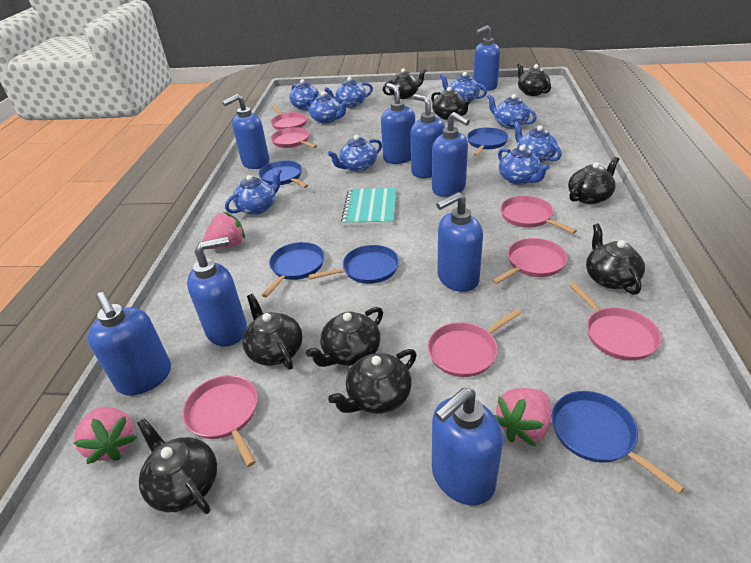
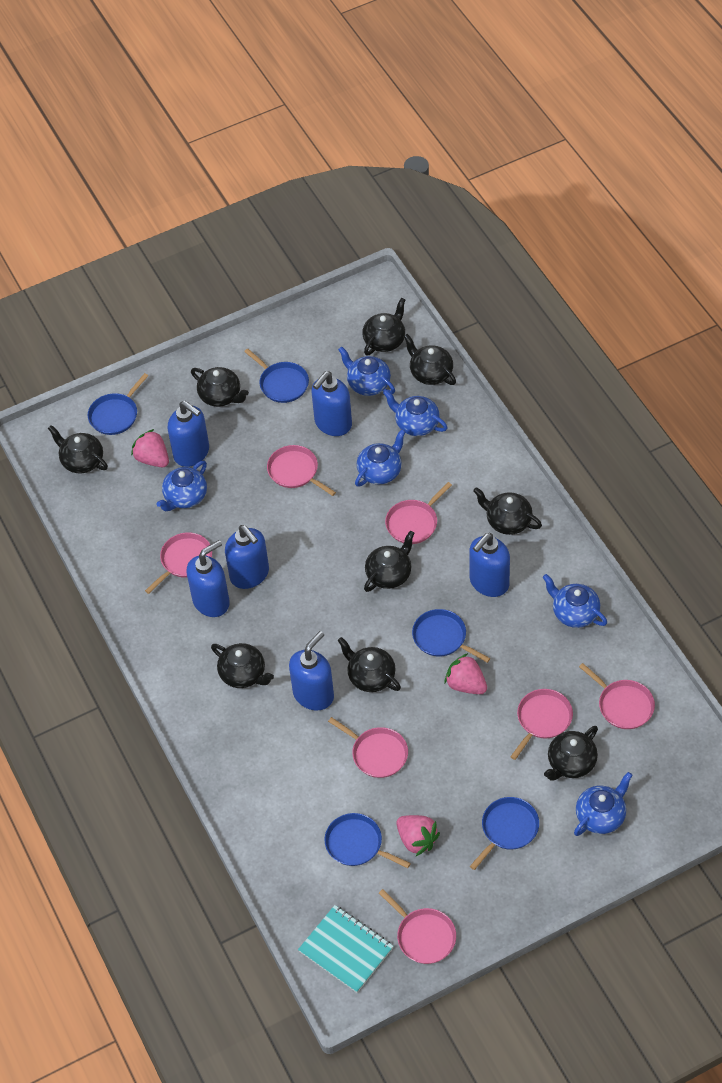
blue soap dispenser: [87,292,171,396] [187,237,247,347] [222,94,270,169] [381,83,415,164] [410,94,445,178] [432,112,470,197] [432,388,503,505] [436,192,483,292] [473,25,500,91] = 9 -> [168,401,209,467] [187,540,230,617] [225,525,269,589] [289,631,334,711] [312,371,352,436] [469,533,510,597] = 6
blue teapot: [225,168,282,215] [289,79,320,110] [305,91,348,124] [324,77,373,108] [328,135,382,172] [440,72,487,102] [487,94,537,129] [498,145,550,185] [513,122,562,163] = 9 -> [157,461,207,512] [338,346,395,396] [355,429,406,487] [383,390,448,436] [543,574,607,628] [574,772,632,836] = 6

